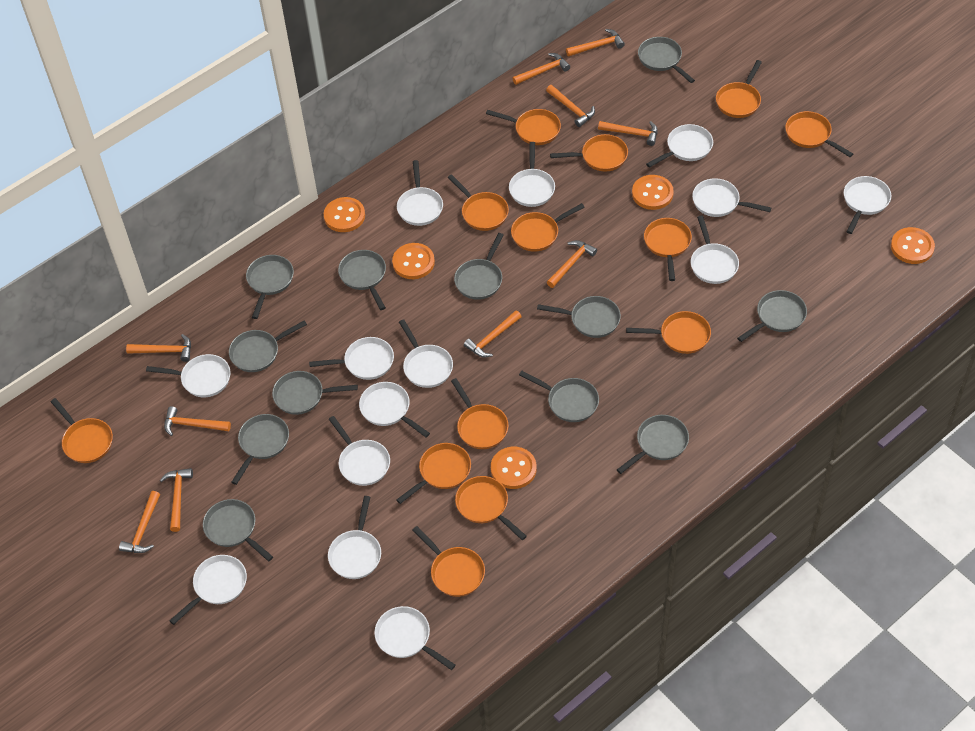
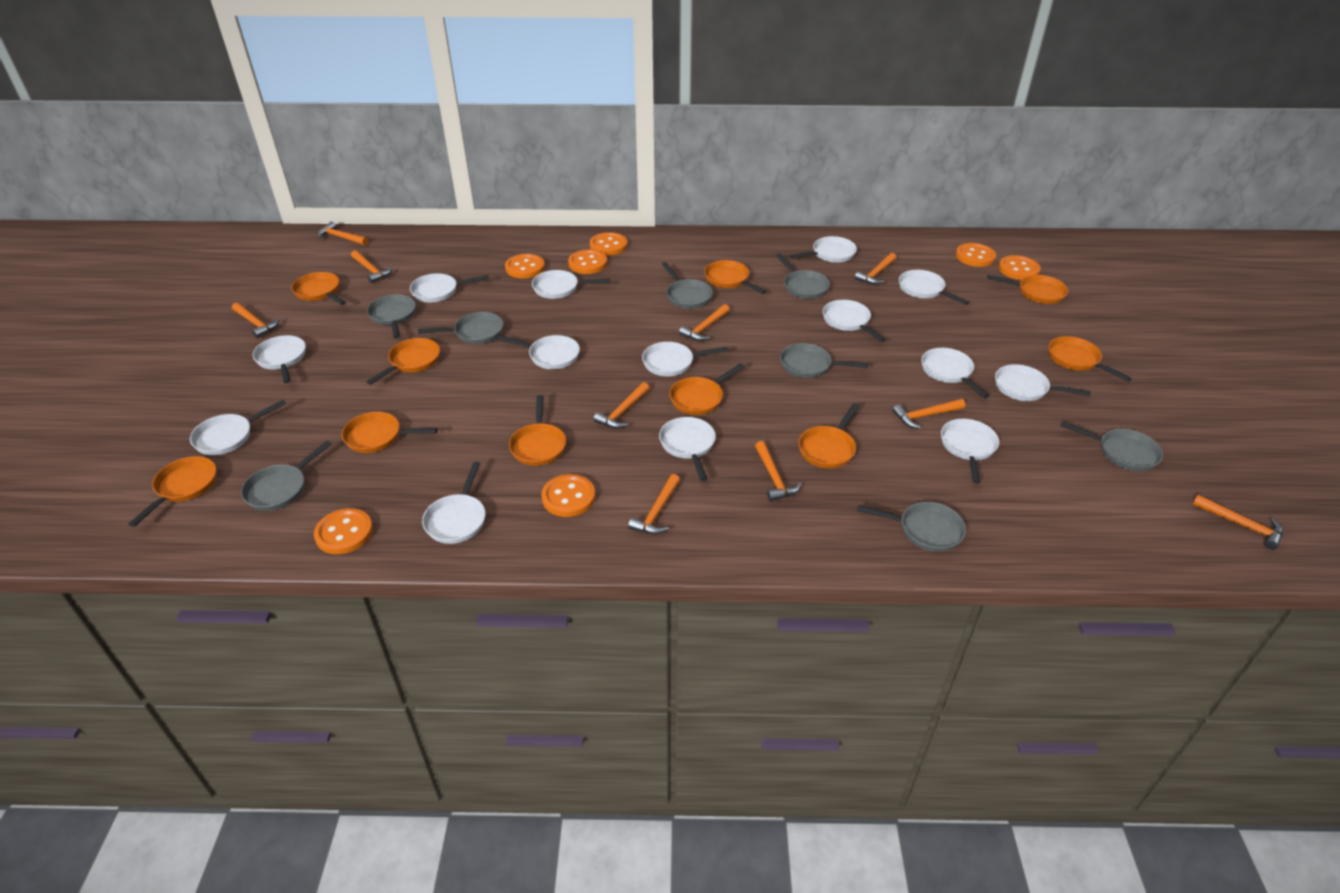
grey pan: [203,499,273,561] [229,320,307,372] [231,414,289,485] [246,255,294,319] [272,371,358,415] [338,250,386,310] [454,233,504,300] [519,371,599,422] [537,296,621,338] [617,415,689,474] [638,37,695,83] [737,290,807,342] = 12 -> [241,441,331,511] [367,295,416,338] [418,312,503,344] [662,262,713,309] [776,253,830,299] [780,343,868,378] [857,502,966,552] [1061,421,1163,471] = 8
orange button: [324,197,365,232] [392,243,435,279] [491,447,537,489] [632,175,674,210] [891,227,935,264] = 5 -> [314,508,373,554] [505,254,545,278] [541,474,595,517] [568,249,607,274] [590,232,627,256] [956,243,996,267] [999,255,1041,280] = 7
orange pan: [51,398,113,463] [396,443,471,504] [413,526,485,597] [448,174,509,231] [451,378,509,449] [455,476,527,540] [486,109,561,145] [511,203,585,252] [550,134,628,172] [626,311,711,354] [644,218,692,281] [716,60,762,118] [785,111,853,157] = 13 -> [128,456,217,527] [291,272,346,305] [342,412,438,453] [366,338,440,385] [509,395,566,466] [669,363,745,415] [704,260,767,294] [798,403,859,468] [987,275,1068,304] [1049,336,1132,382] = 10

